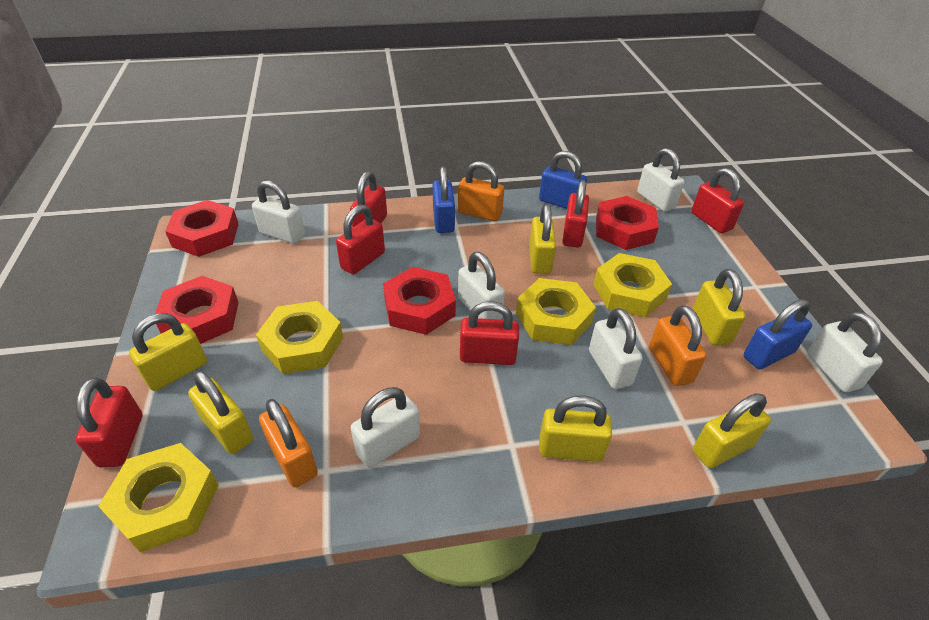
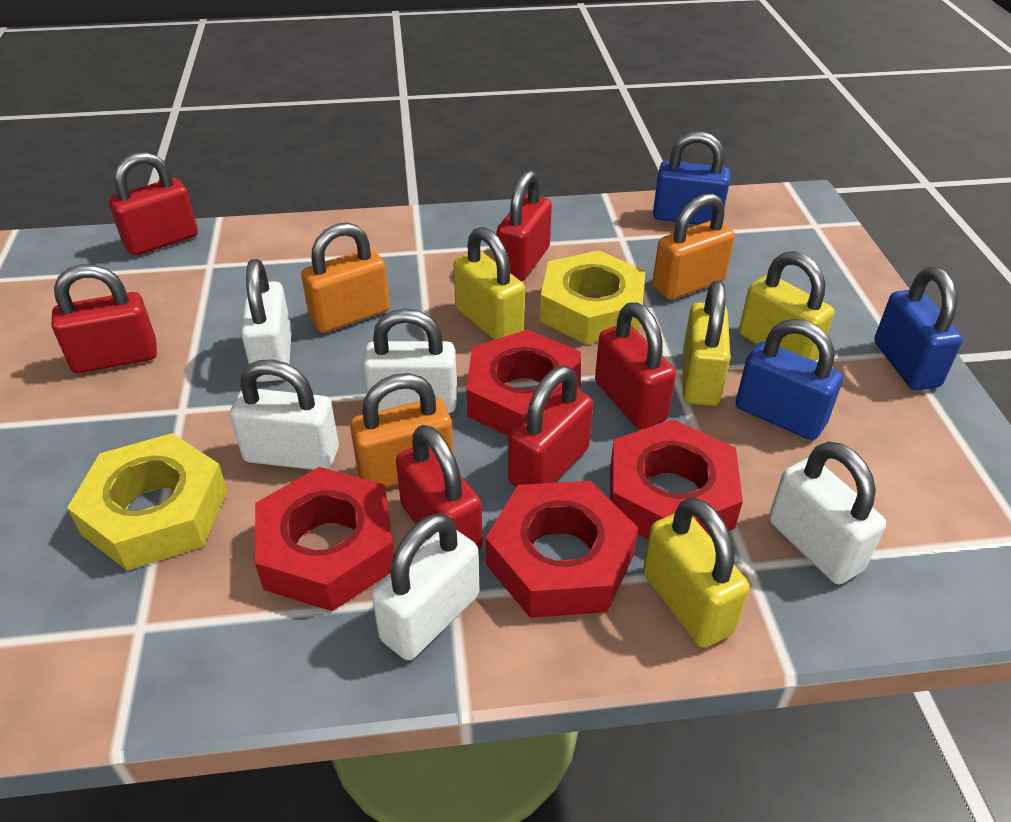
white padlock: [252,180,305,244] [351,387,420,468] [458,252,505,320] [589,308,643,389] [637,148,684,212] [808,312,883,392] = 6 -> [230,359,339,470] [241,259,292,382] [363,309,457,413] [372,513,479,660] [769,441,886,584] = 5
yellow nut: [98,443,219,552] [256,301,343,374] [516,278,596,345] [593,253,672,317] = 4 -> [67,433,228,571] [540,250,646,345] = 2
yellow padlock: [129,313,207,391] [188,371,253,454] [529,204,556,274] [539,396,612,462] [693,269,746,345] [693,393,771,468] = 6 -> [454,227,525,340] [643,497,750,648] [683,281,731,406] [739,251,834,361] = 4

